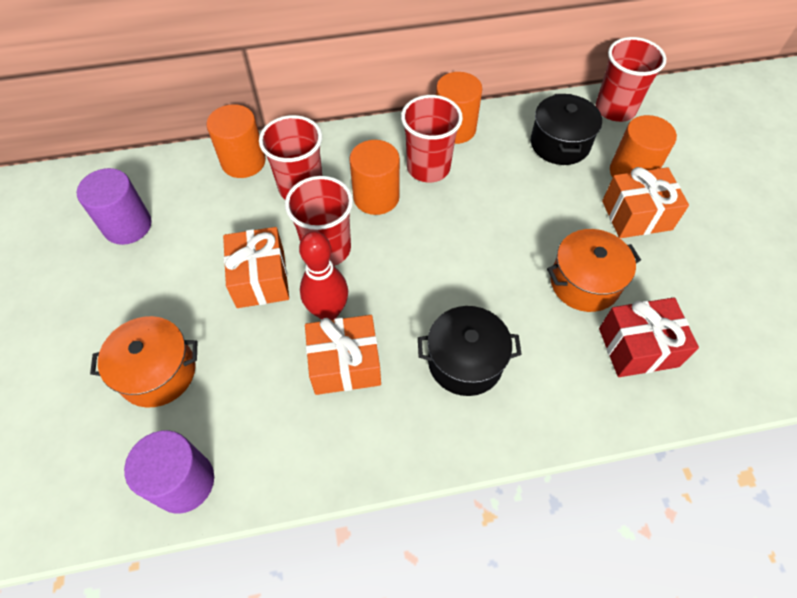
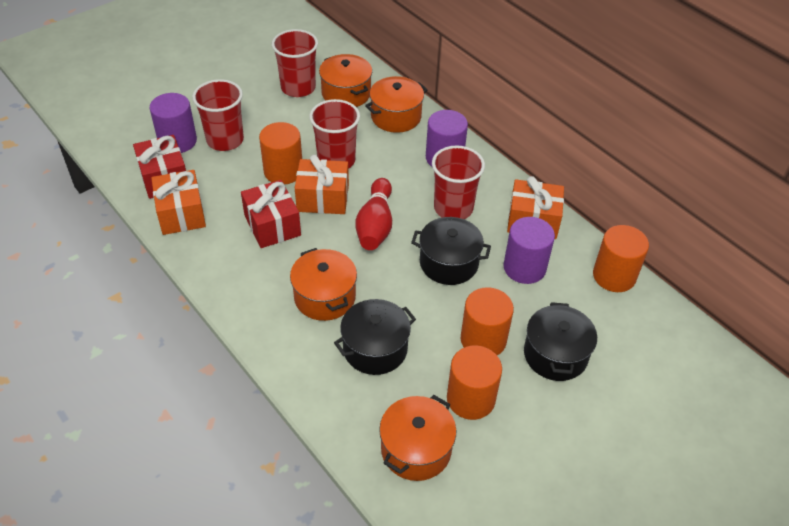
black pot: [418,306,522,396] [531,94,602,165] = 2 -> [334,299,416,375] [411,217,491,285] [524,302,597,381] = 3
orange pot: [90,316,197,408] [547,229,641,312] = 2 -> [290,248,357,321] [319,54,372,107] [365,76,427,133] [379,395,456,481] = 4
purple cylinder: [77,168,152,245] [124,430,214,514] = 2 -> [149,93,197,153] [426,110,468,167] [504,217,555,284] = 3
red gift: [599,297,699,377] = 1 -> [133,135,186,199] [241,180,301,248] = 2

